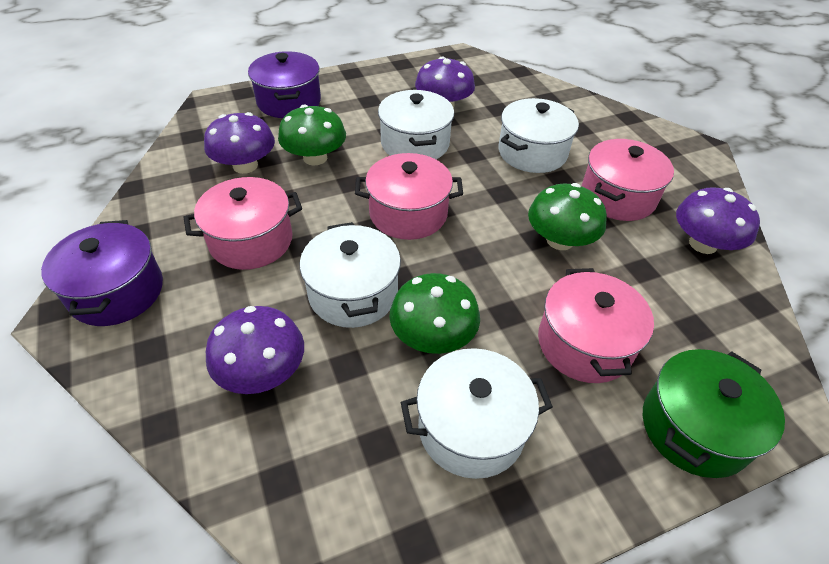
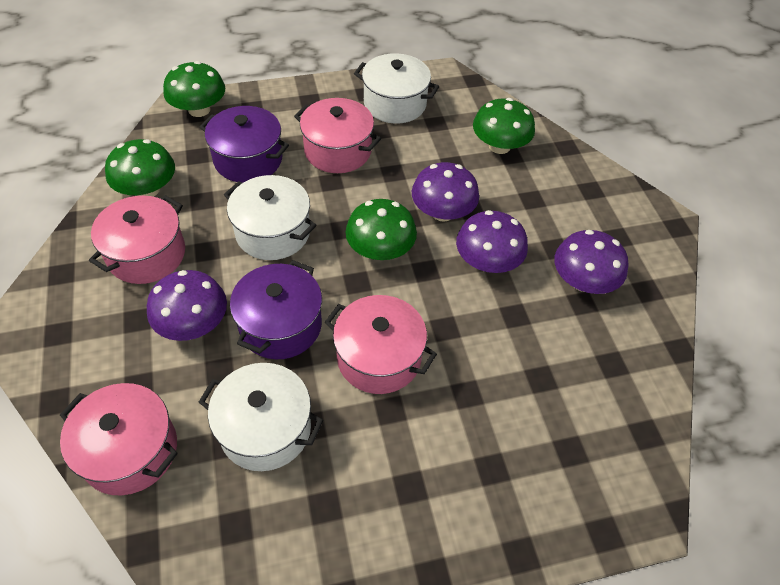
green mushroom: [278,105,346,166] [389,273,480,354] [528,183,607,250] = 3 -> [105,139,175,197] [163,61,225,117] [346,199,417,260] [473,98,535,154] = 4
green pot: [643,349,785,478] = 1 -> none = 0
white pot: [300,222,401,328] [378,90,454,159] [401,348,553,479] [499,98,579,173] = 4 -> [198,363,324,471] [224,175,316,260] [354,53,439,124] = 3

